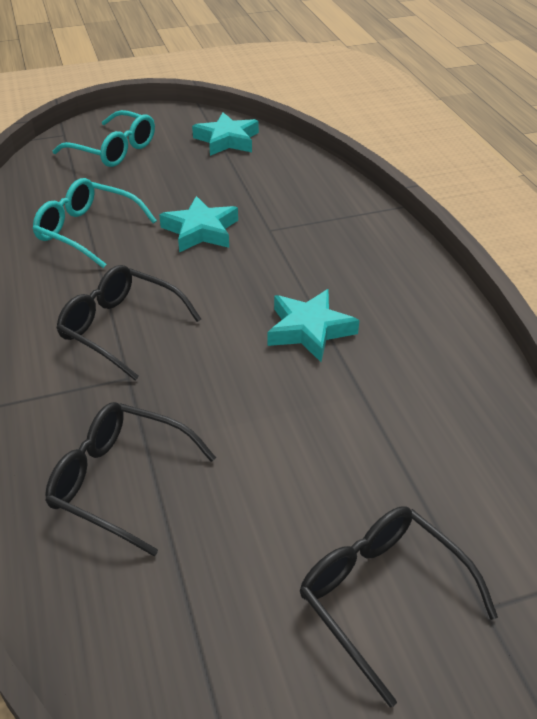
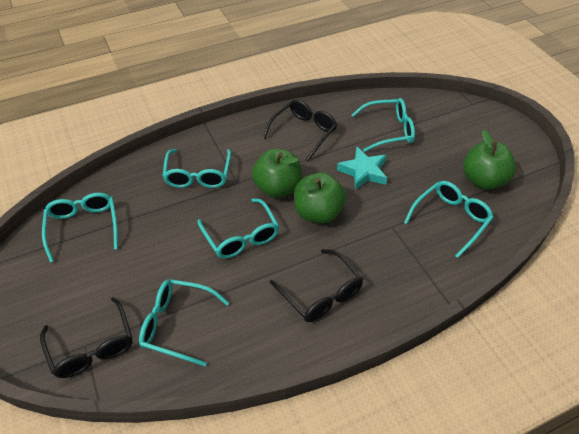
green apple: none = 0 -> [252,149,303,198] [294,172,346,224] [463,130,516,190] = 3
turquoise glasses: [33,178,157,268] [53,110,155,167] = 2 -> [42,193,118,263] [139,279,229,366] [163,149,231,188] [197,198,279,259] [352,98,415,152] [404,181,494,258] = 6
turquoise star: [159,196,238,252] [192,112,259,156] [268,289,359,362] = 3 -> [337,147,387,190] = 1

